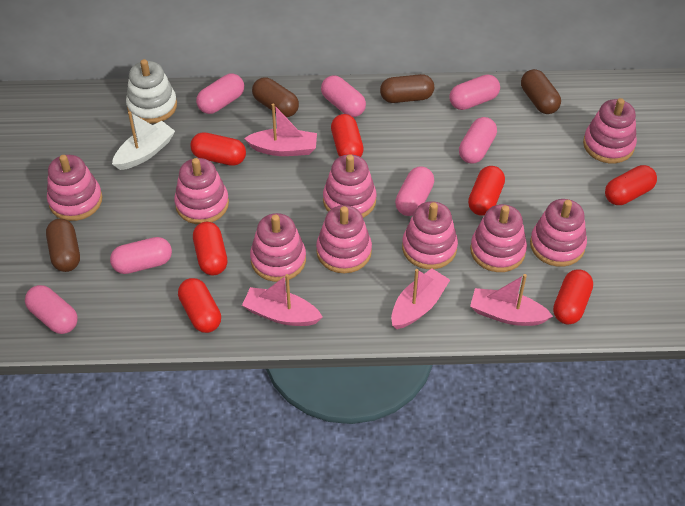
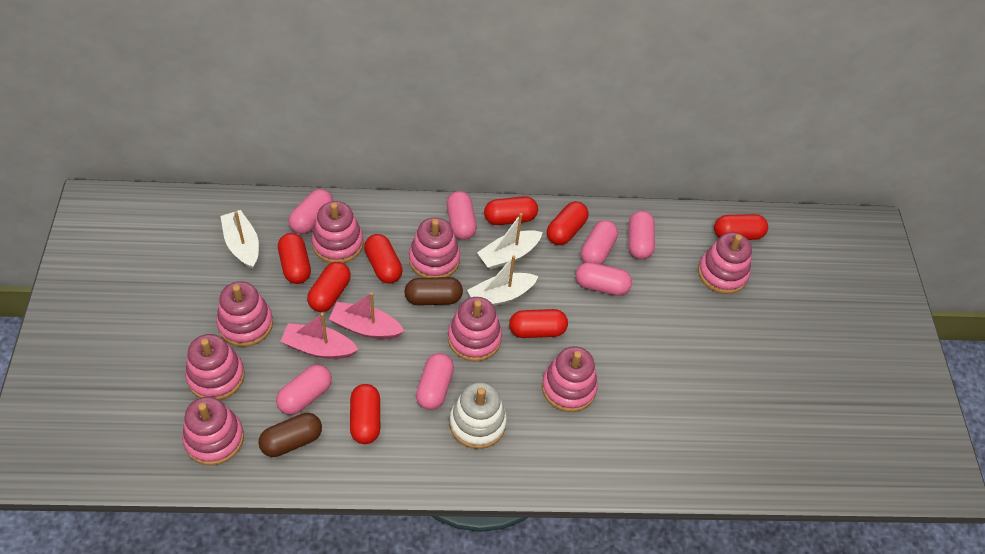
brown capsule: [46,219,80,272] [252,77,299,117] [380,74,434,103] [521,69,561,114] = 4 -> [259,413,322,457] [404,277,463,306] = 2
pink boat: [242,274,323,326] [244,104,317,156] [391,268,450,329] [470,274,553,326] = 4 -> [280,313,358,359] [329,292,405,339] = 2
pink stacking toy: [47,155,102,221] [174,158,229,224] [250,213,306,282] [316,205,372,273] [323,154,376,218] [402,201,458,269] [470,204,527,272] [530,199,587,267] [583,98,637,163] = 9 -> [182,397,244,465] [185,334,245,400] [216,281,273,347] [311,201,364,263] [409,217,460,278] [448,297,502,362] [542,346,598,412] [698,232,752,294] = 8
red capsule: [178,278,221,333] [190,132,246,166] [193,222,227,276] [331,114,364,157] [468,166,505,216] [553,269,593,324] [605,165,657,205] = 7 -> [278,233,311,284] [307,262,351,312] [350,384,380,444] [364,234,403,284] [484,196,538,225] [509,309,568,338] [547,201,589,245] [714,214,768,240] = 8
white boat: [112,112,175,170] = 1 -> [220,210,259,269] [467,255,539,306] [477,213,543,270] = 3

